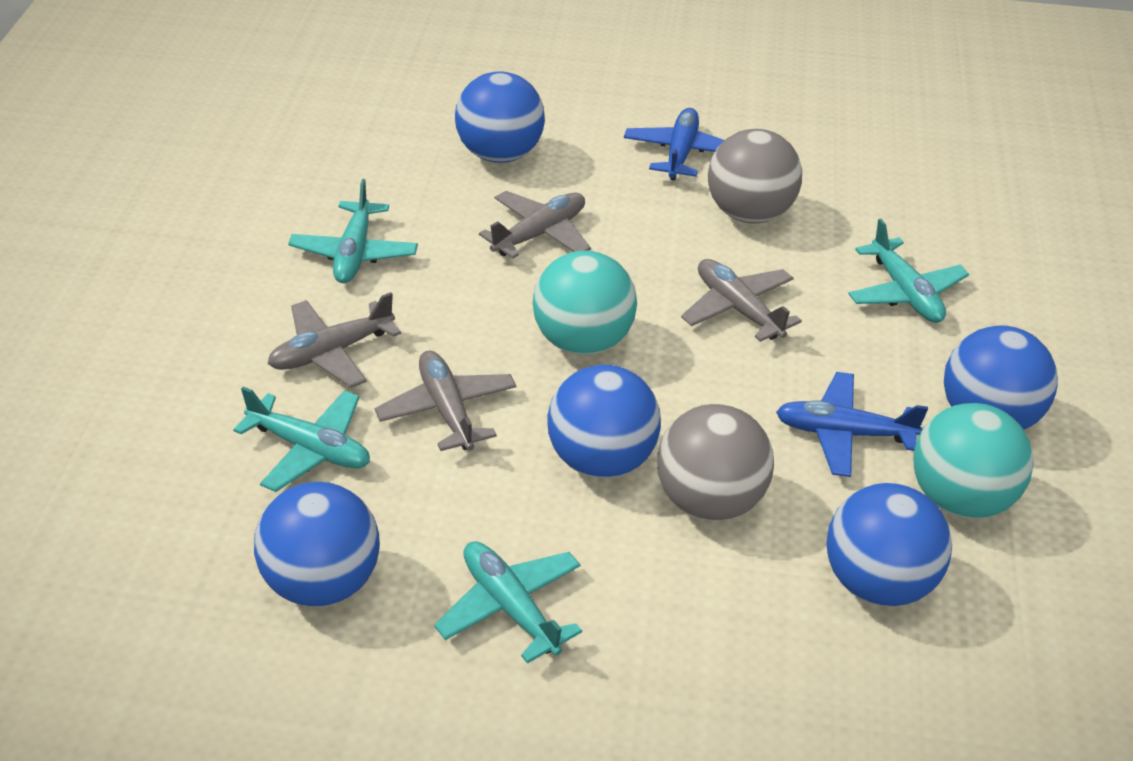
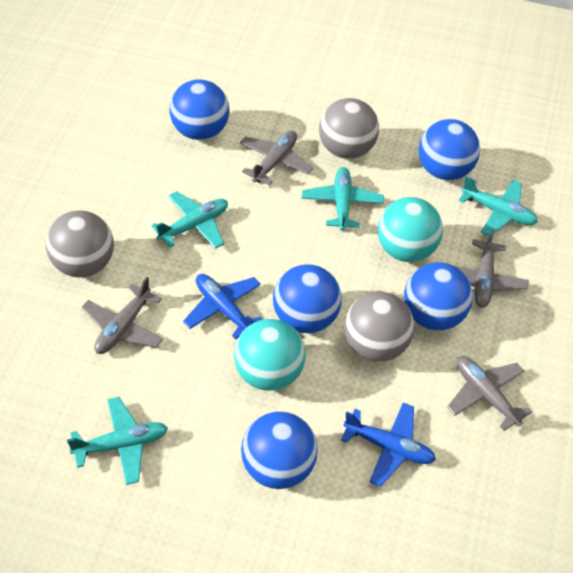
grey ball: [657,404,774,521] [708,129,802,223] = 2 -> [46,210,114,278] [319,98,379,159] [344,292,414,362] = 3

